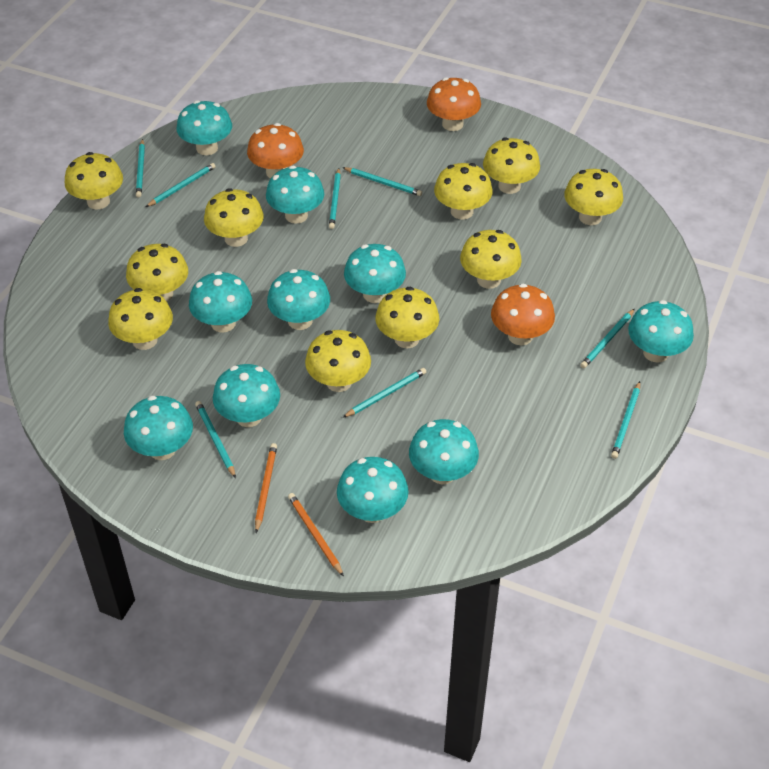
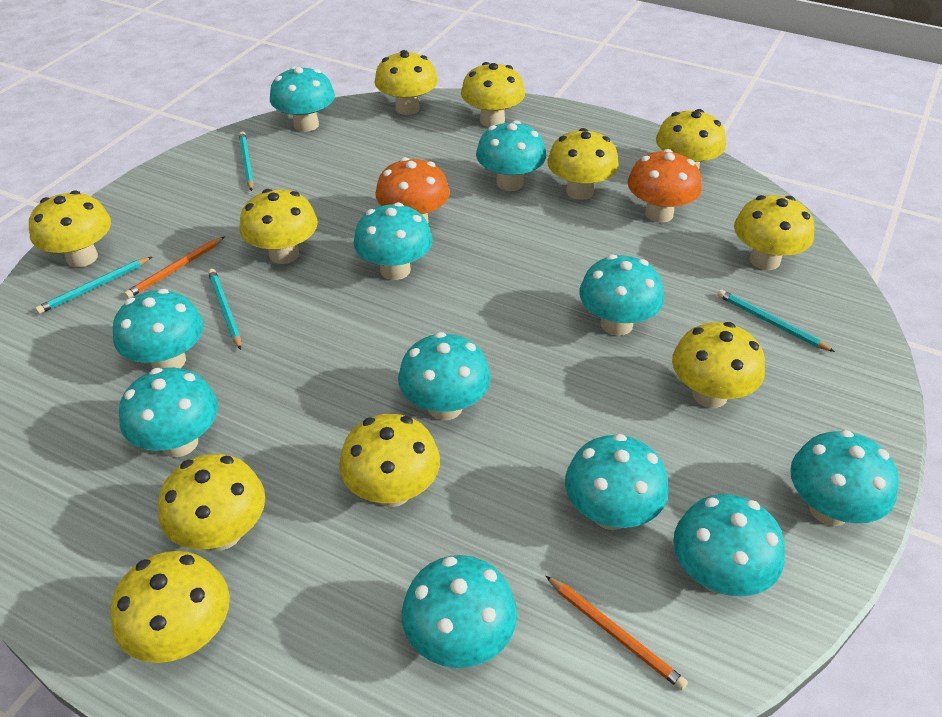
orange mushroom: [247,123,304,178] [427,77,481,131] [491,284,555,345] = 3 -> [375,157,450,223] [628,149,702,223] = 2
turquoise mushroom: [124,396,193,460] [177,100,232,155] [189,271,252,333] [213,364,280,427] [266,166,324,224] [267,269,330,330] [337,457,409,523] [344,244,406,303] [409,419,479,484] [628,300,694,363] = 10 -> [113,289,203,369] [119,368,218,457] [270,66,335,132] [354,202,433,280] [398,332,491,420] [402,555,517,668] [476,120,546,191] [565,434,669,530] [579,254,664,336] [673,494,785,596] [790,430,899,526] = 11
turquoise pencil: [136,139,145,197] [146,163,216,207] [195,401,236,478] [329,168,341,229] [342,167,422,196] [342,368,426,418] [580,309,635,368] [611,381,640,459] = 8 -> [35,257,152,314] [208,269,241,350] [239,132,254,191] [717,289,835,352] = 4
yellow mushroom: [65,152,123,209] [108,288,173,350] [126,244,188,302] [204,188,264,247] [305,330,371,392] [375,287,439,348] [434,163,492,219] [460,230,522,289] [483,137,540,194] [564,169,623,225] = 10 -> [29,191,111,267] [110,551,230,663] [158,454,265,550] [239,189,318,264] [339,414,440,507] [375,50,438,115] [461,62,525,127] [547,128,619,200] [656,109,726,169] [672,322,765,408] [734,195,815,270] = 11

